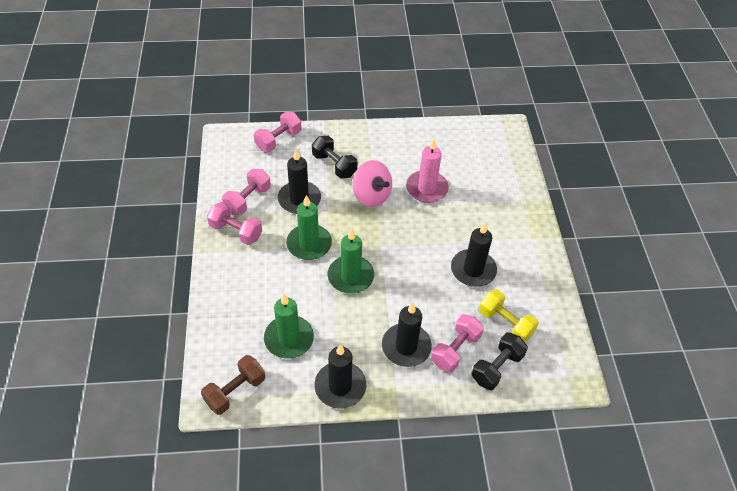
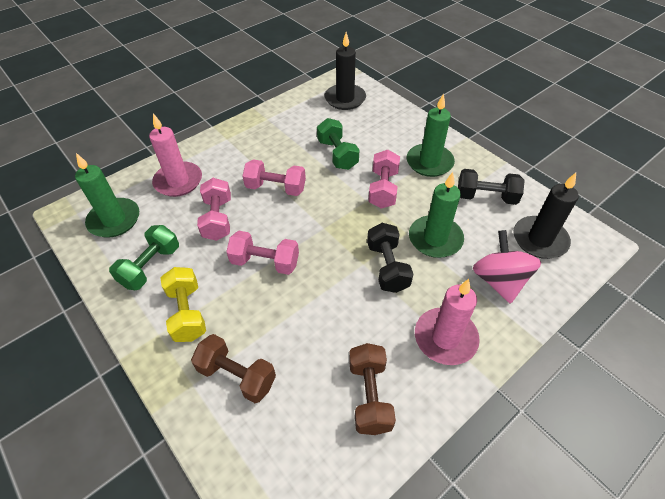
black candle: [278,149,321,214] [314,344,366,409] [382,303,432,367] [451,222,497,287] = 4 -> [325,32,366,110] [513,173,579,259] = 2
brown dumbbell: [201,355,265,415] = 1 -> [191,334,276,403] [349,343,396,435] = 2
green dumbbell: none = 0 -> [109,225,179,290] [317,118,359,170] = 2
pink candle: [406,139,449,203] = 1 -> [149,113,202,197] [415,279,480,365] = 2

